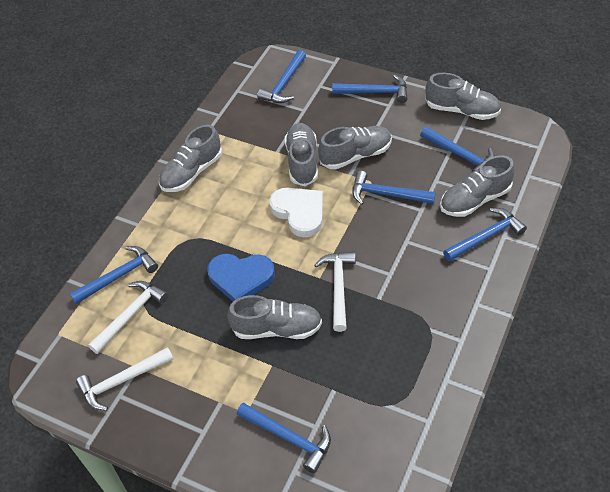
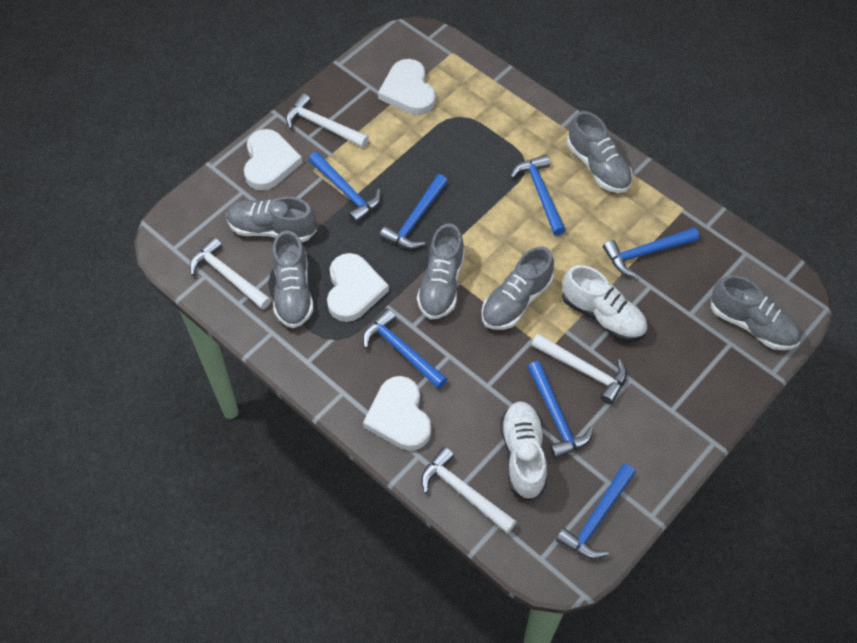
blue heart: [207,254,275,301] = 1 -> none = 0
white hammer: [76,347,173,411] [88,281,168,354] [314,252,356,332] = 3 -> [190,237,271,310] [286,93,369,148] [421,447,517,533] [531,334,627,404] = 4
white heart: [269,188,323,237] = 1 -> [244,129,303,191] [327,253,389,322] [363,376,431,451] [378,59,436,115] = 4
white shoe: none = 0 -> [500,401,547,501] [562,265,647,341] = 2

